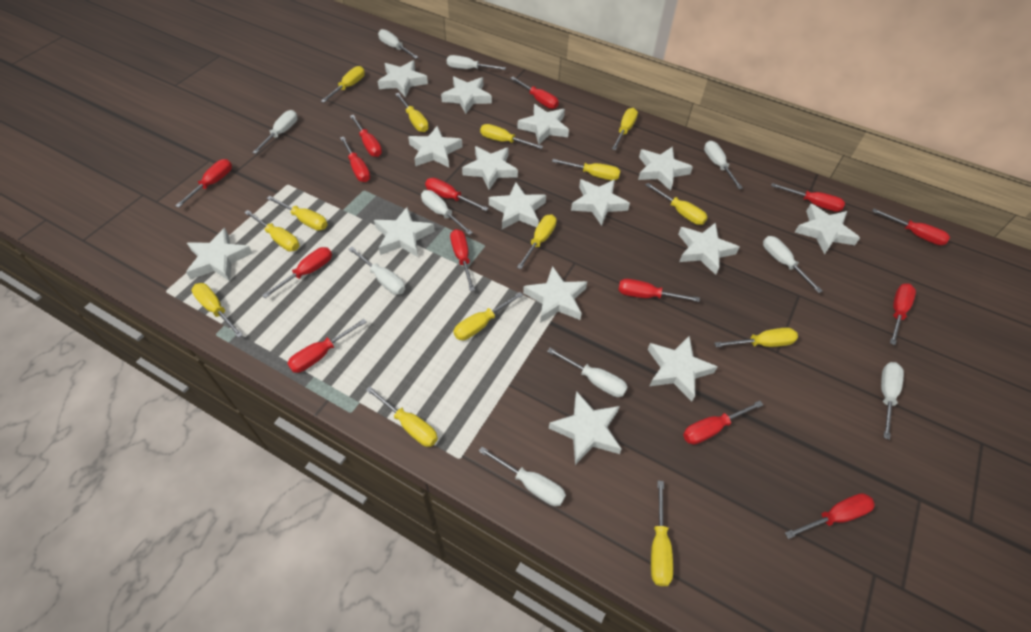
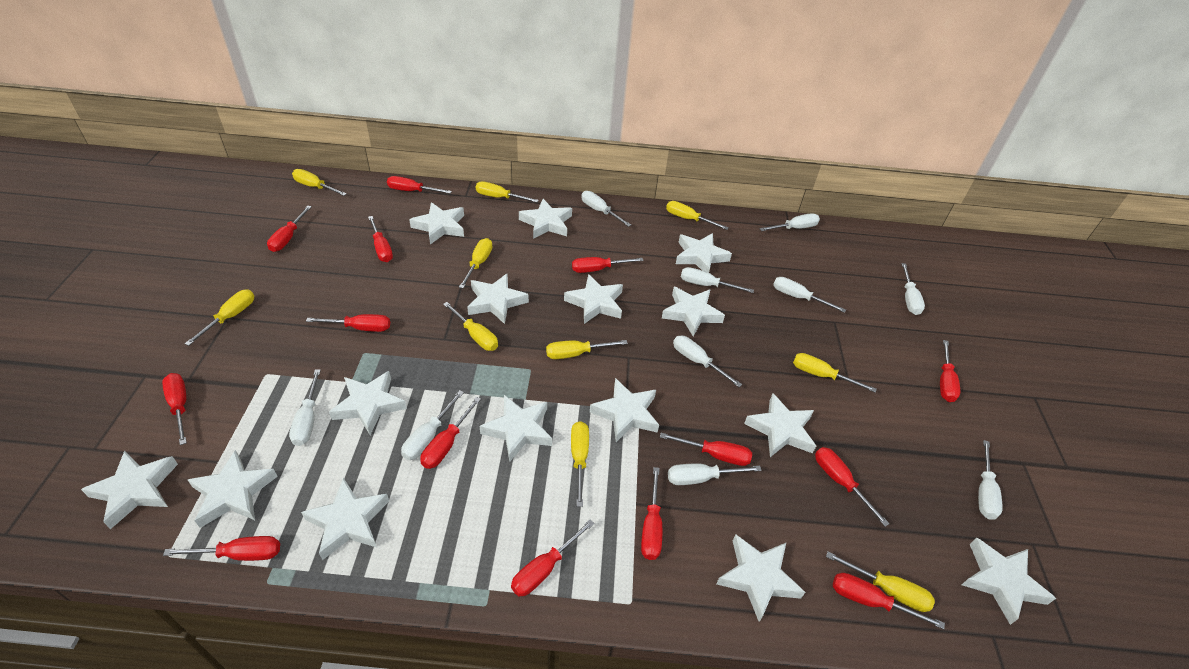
yellow screwdriver: [191,283,243,338] [244,210,299,251] [267,196,328,231] [321,66,365,103] [366,386,438,447] [395,93,429,132] [453,292,523,340] [480,124,543,149] [517,214,557,269] [552,159,620,180] [612,108,638,150] [646,183,708,225] [651,481,673,586] [714,327,798,347] = 14 -> [185,289,254,346] [292,169,347,196] [443,302,498,351] [459,238,493,288] [476,181,539,203] [546,340,628,359] [571,421,589,507] [666,201,729,230] [793,353,877,393] [826,552,935,612] = 10

